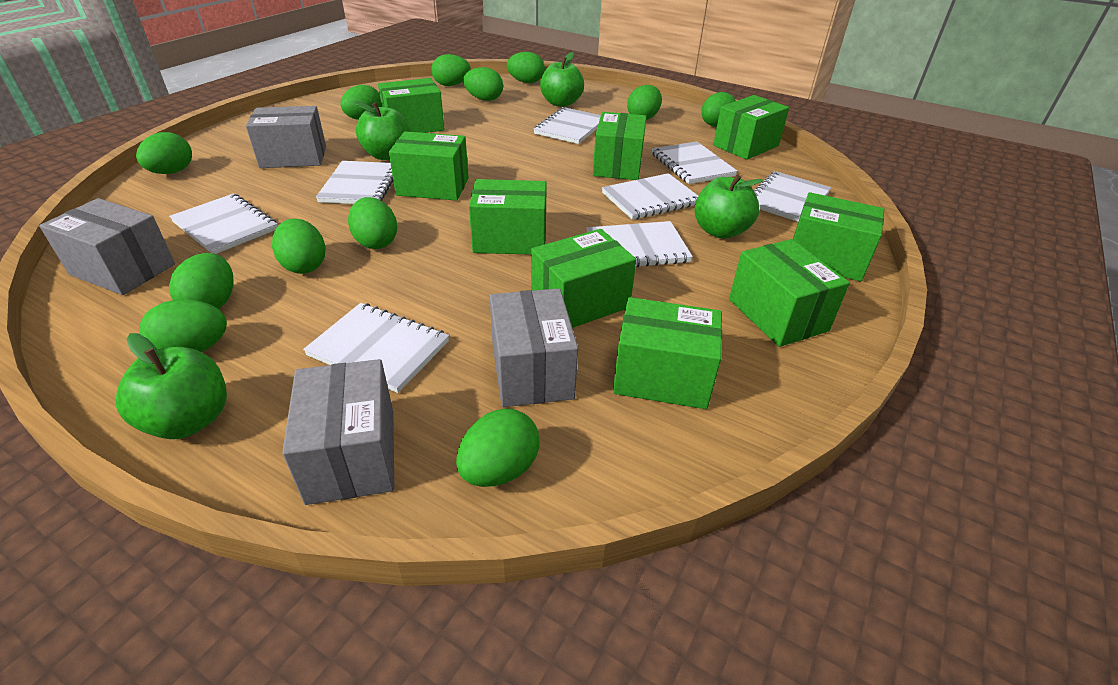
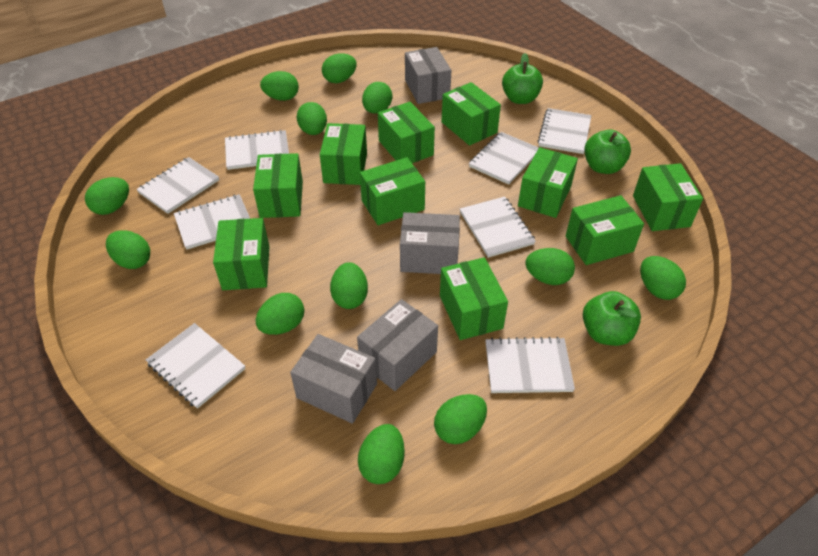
green apple: [116,333,227,439] [354,101,410,160] [540,52,584,107] [695,174,764,239] = 4 -> [502,53,543,104] [583,291,641,346] [584,129,631,174] = 3
green box: [378,78,444,133] [389,131,469,201] [469,179,547,255] [531,229,636,328] [593,112,647,180] [613,297,722,409] [713,95,789,160] [729,239,850,347] [793,192,884,282] = 9 -> [213,218,269,290] [253,153,303,218] [320,123,367,185] [360,157,425,225] [378,102,435,163] [440,257,508,340] [441,82,501,146] [518,147,578,218] [566,195,644,265] [633,163,703,231] = 10

